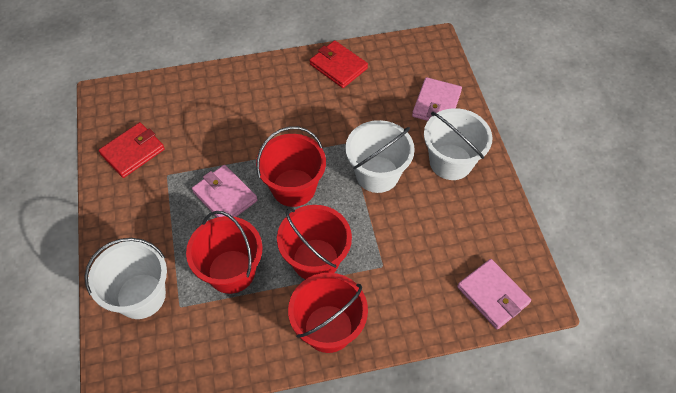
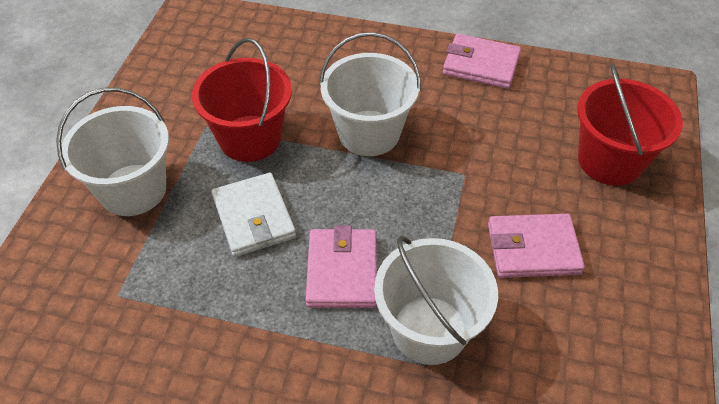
red bucket: [186,211,263,294] [256,126,326,207] [277,205,352,279] [288,273,368,353] = 4 -> [192,38,292,162] [577,63,683,186] = 2
red wallet: [99,122,165,178] [310,40,368,88] = 2 -> none = 0
white wallet: none = 0 -> [212,173,296,257] = 1

